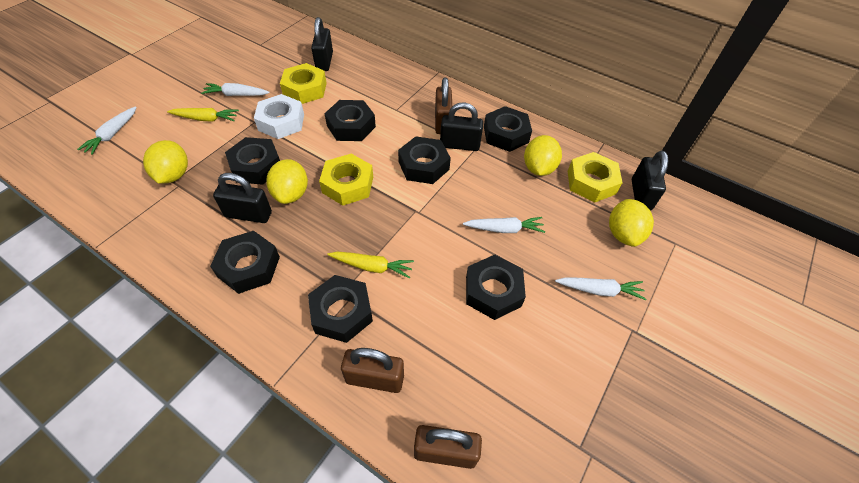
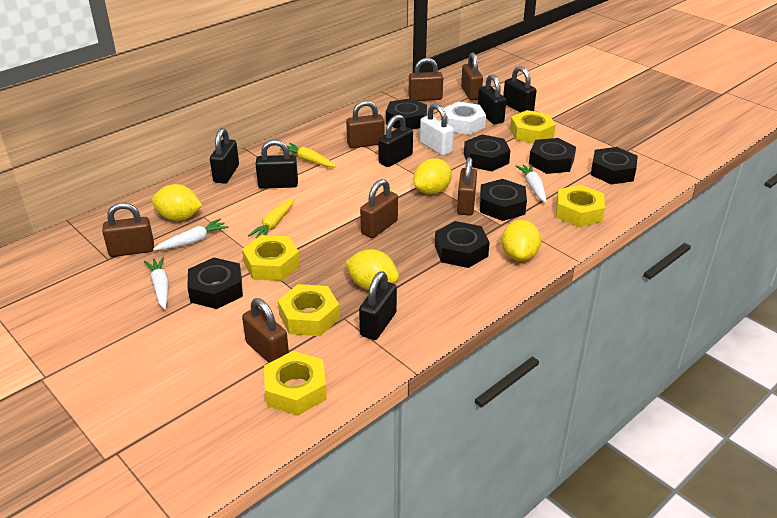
black padlock: [213,173,272,223] [311,17,333,71] [440,102,483,151] [632,150,668,210] = 4 -> [210,128,239,184] [255,140,298,189] [359,271,397,340] [378,114,413,167] [478,74,506,124] [503,66,537,113] = 6
brown padlock: [341,348,404,393] [414,425,482,469] [435,77,452,134] = 3 -> [102,203,154,257] [242,298,289,363] [346,101,385,148] [360,179,398,238] [408,58,443,101] [457,157,477,215] [461,53,483,101] = 7
white carrot: [77,106,137,155] [201,83,270,96] [463,217,545,233] [555,277,646,300] = 4 -> [144,257,169,310] [153,219,229,251] [516,164,547,203] = 3
white padlock: none = 0 -> [420,104,454,156] = 1
yellow nut: [280,63,327,104] [319,154,373,206] [568,152,623,203] = 3 -> [242,235,300,281] [264,351,327,416] [278,284,340,336] [510,110,556,144] [556,185,605,227] = 5

